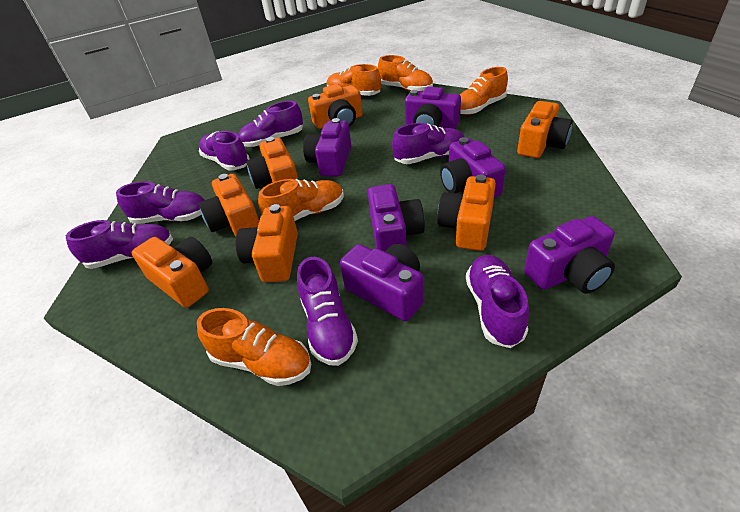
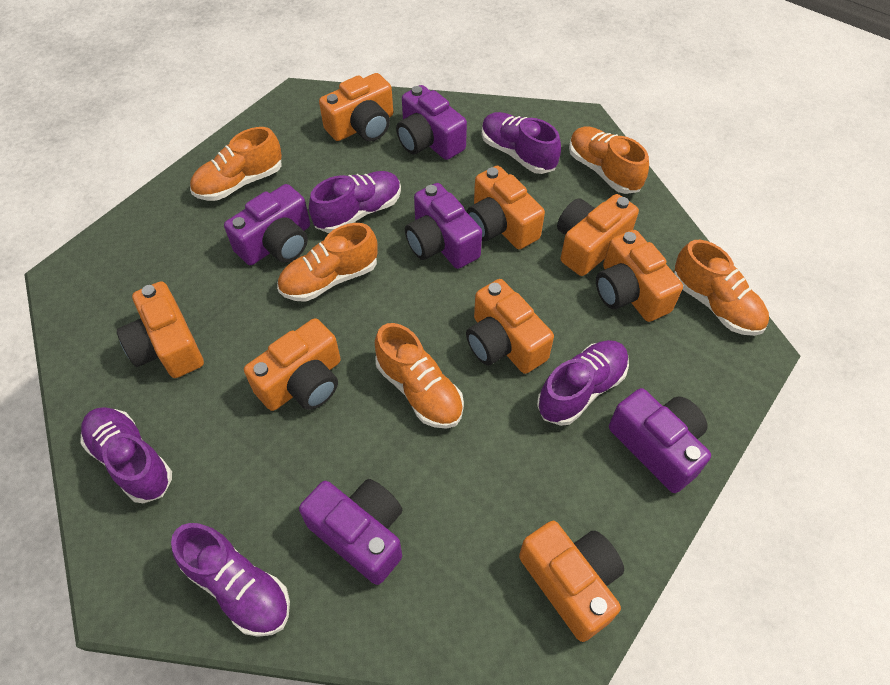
orange camera: [132,237,213,308] [199,174,259,236] [236,204,298,282] [246,137,298,189] [308,84,363,129] [438,175,496,251] [517,101,573,158] = 7 -> [117,282,204,378] [244,318,341,411] [319,73,393,141] [466,279,554,374] [467,166,545,249] [519,521,624,642] [557,194,639,276] [596,230,683,322] = 8
purple camera: [303,118,351,176] [340,244,423,321] [368,184,425,252] [405,87,461,129] [440,137,506,198] [524,216,615,294] = 6 -> [224,184,310,265] [299,479,402,585] [396,85,467,160] [405,183,482,269] [609,388,711,493] = 5
purple shoe: [66,220,173,269] [116,181,204,224] [199,131,250,170] [238,101,303,147] [297,257,358,366] [392,123,464,164] [466,255,529,348] = 7 -> [80,407,172,503] [171,523,290,637] [309,171,401,233] [482,112,561,174] [537,340,629,426] = 5

